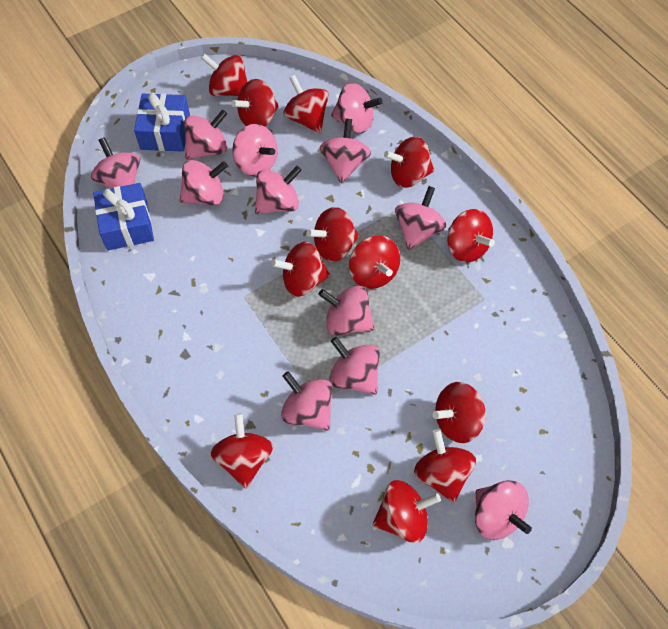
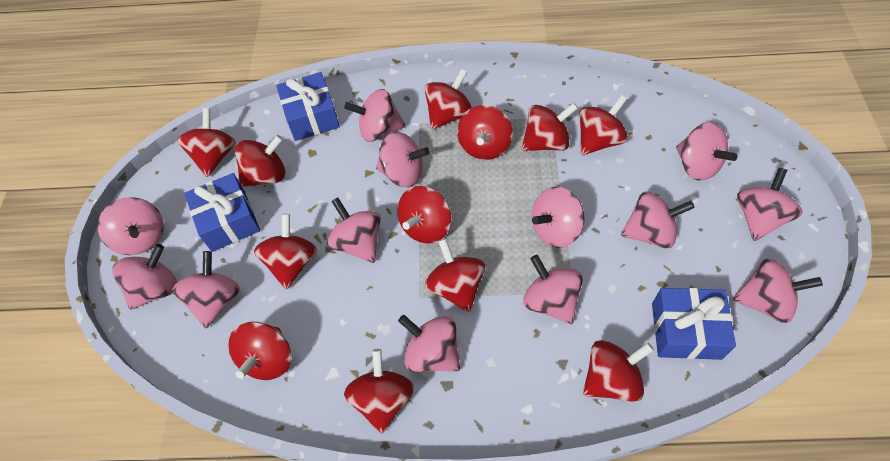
blue gift: [93,183,154,251] [134,93,190,151] = 2 -> [184,173,260,252] [276,72,340,141] [652,288,736,360] = 3
pink spinning top: [91,137,140,188] [180,160,228,205] [184,109,227,160] [232,124,278,177] [255,166,302,214] [281,371,333,431] [318,286,374,336] [320,119,371,184] [330,337,380,395] [331,83,383,133] [395,186,446,250] [475,480,532,540] = 12 -> [98,197,164,255] [113,244,177,310] [172,251,240,328] [327,197,381,263] [344,89,406,142] [376,132,430,187] [398,315,460,373] [523,255,583,324] [532,187,585,248] [621,192,695,248] [676,123,738,181] [733,258,823,323] [737,168,802,241] = 13

